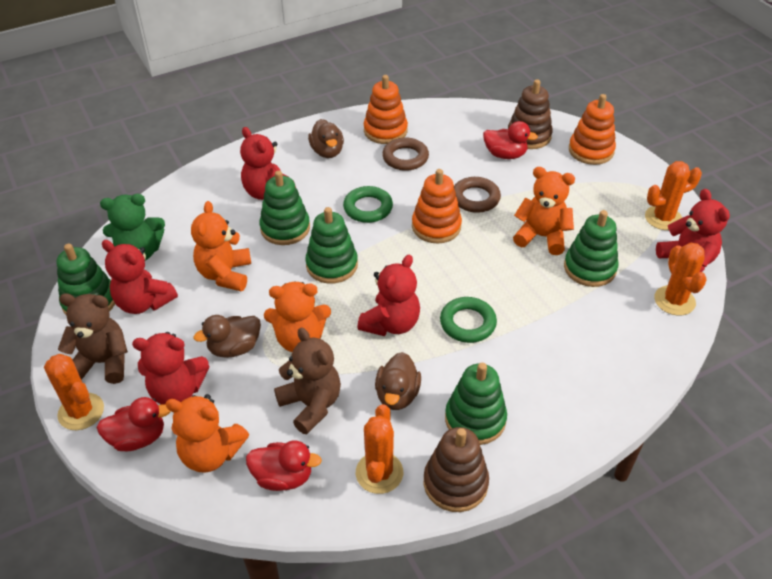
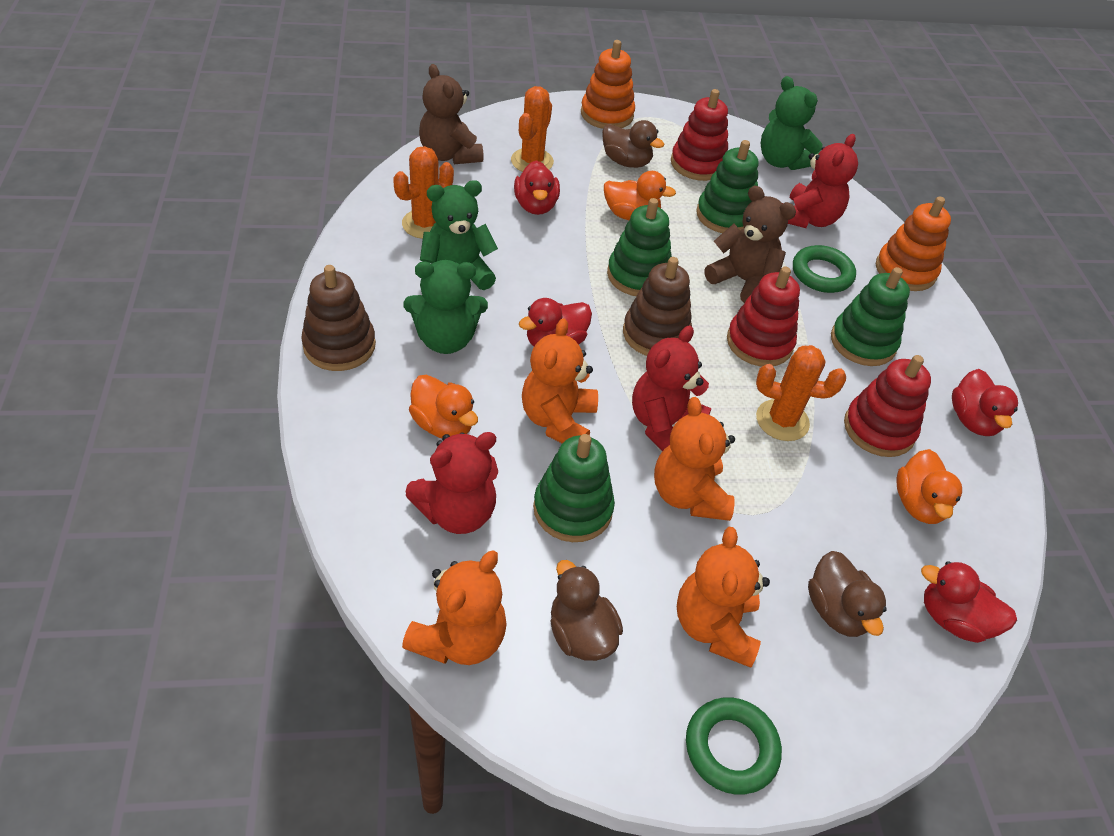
brown ring: [382,138,429,171] [454,177,501,213] = 2 -> none = 0
green stacking toy: [57,244,115,315] [260,171,310,245] [305,207,358,284] [445,363,507,445] [564,210,619,287] = 5 -> [533,434,615,542] [607,198,672,296] [696,140,758,233] [831,267,910,366] = 4
green teddy bear: [100,194,165,261] = 1 -> [404,260,488,354] [420,180,498,290] [761,76,823,170] = 3
orange cactus: [44,354,104,430] [356,404,403,494] [645,161,702,230] [654,242,707,316] = 4 -> [393,146,454,239] [511,86,554,172] [756,345,846,441] = 3
orange duck: none = 0 -> [409,375,478,438] [604,171,676,220] [896,449,962,524] = 3
orange stacking toy: [364,75,408,144] [412,169,462,243] [569,94,616,165] = 3 -> [581,40,635,129] [876,196,951,291] = 2
red duck: [96,397,171,451] [246,440,322,491] [483,121,538,159] = 3 -> [514,160,560,215] [519,298,592,346] [921,561,1017,643] [952,369,1018,436] = 4
red stacking toy: none = 0 -> [671,89,728,181] [727,267,800,367] [844,355,931,457] = 3
red teddy bear: [102,240,178,314] [132,332,209,405] [240,127,296,200] [357,255,420,336] [656,189,730,272] = 5 -> [405,432,498,534] [632,326,711,451] [782,134,858,228] = 3

